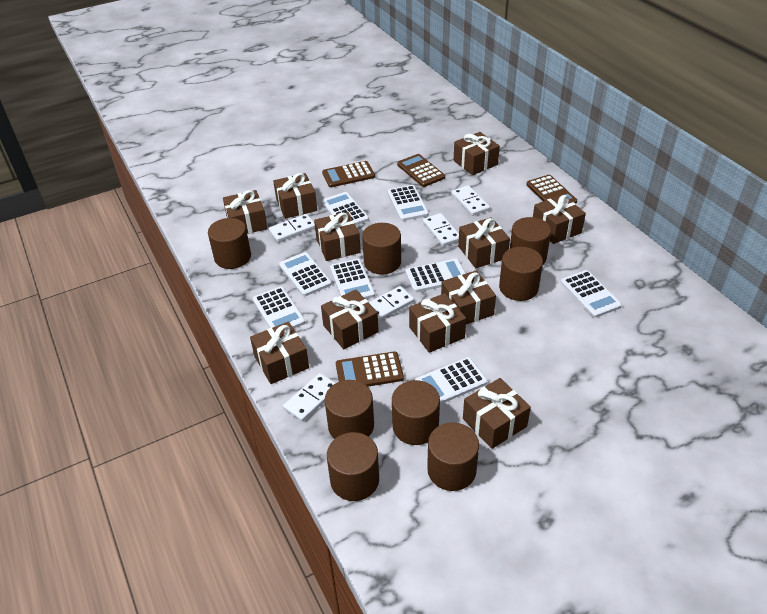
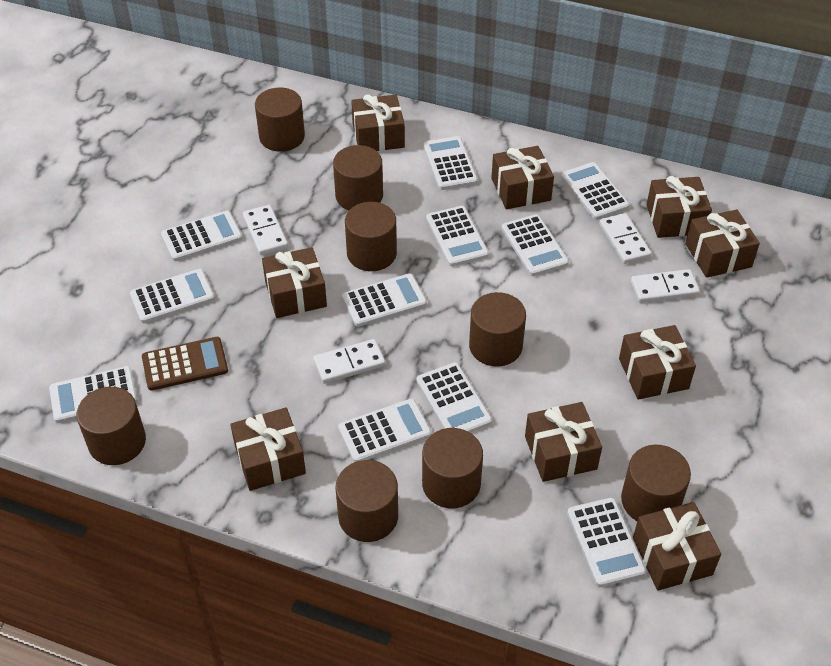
brown calculator: [322,161,375,187] [336,351,404,387] [397,154,445,187] [526,175,577,204] = 4 -> [142,337,228,391] = 1
brown gift: [223,190,268,234] [250,321,309,384] [273,173,317,219] [314,212,361,261] [321,290,379,349] [409,293,466,353] [441,270,496,324] [453,132,500,175] [458,217,510,268] [463,378,531,449] [533,194,586,244] = 11 -> [230,407,306,491] [262,247,327,318] [351,94,405,151] [491,146,554,209] [525,402,602,482] [619,325,696,400] [633,502,721,591] [646,176,712,238] [685,209,760,278] = 9
white calculator: [253,287,305,329] [279,252,332,296] [322,192,369,225] [330,259,375,299] [387,185,429,221] [405,259,466,292] [415,357,488,404] [561,270,622,318] = 8 -> [49,366,138,423] [130,269,215,323] [161,211,243,261] [338,399,431,462] [342,273,427,327] [417,363,492,433] [423,136,478,190] [426,206,489,266] [502,214,569,276] [561,162,630,220] [567,498,646,587] = 11
white domino: [269,214,315,242] [283,373,336,422] [368,286,414,321] [423,213,459,246] [451,185,490,216] = 5 -> [243,205,288,255] [313,339,385,384] [599,213,652,264] [631,269,700,303] = 4

